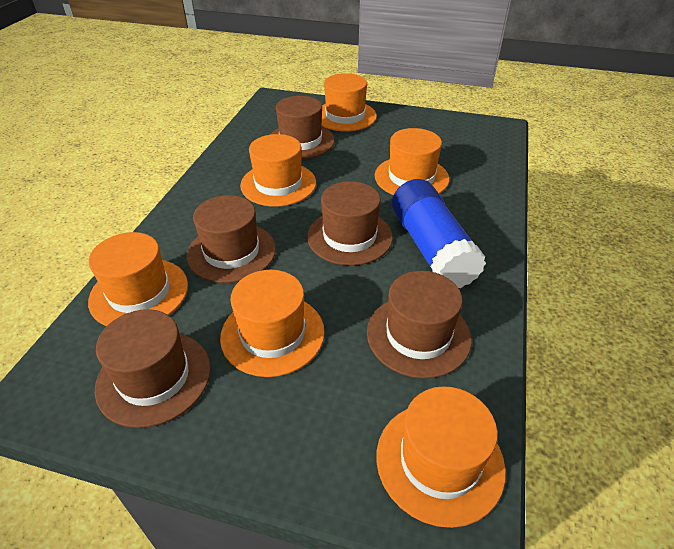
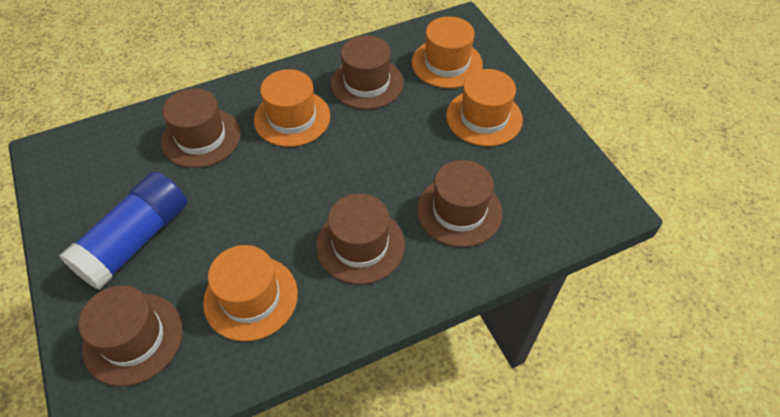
orange hat: [88,232,188,326] [220,270,325,377] [240,134,316,207] [322,73,377,132] [375,128,449,195] [376,386,506,528] = 6 -> [203,245,298,341] [254,69,330,147] [412,16,483,88] [446,69,523,146] = 4

